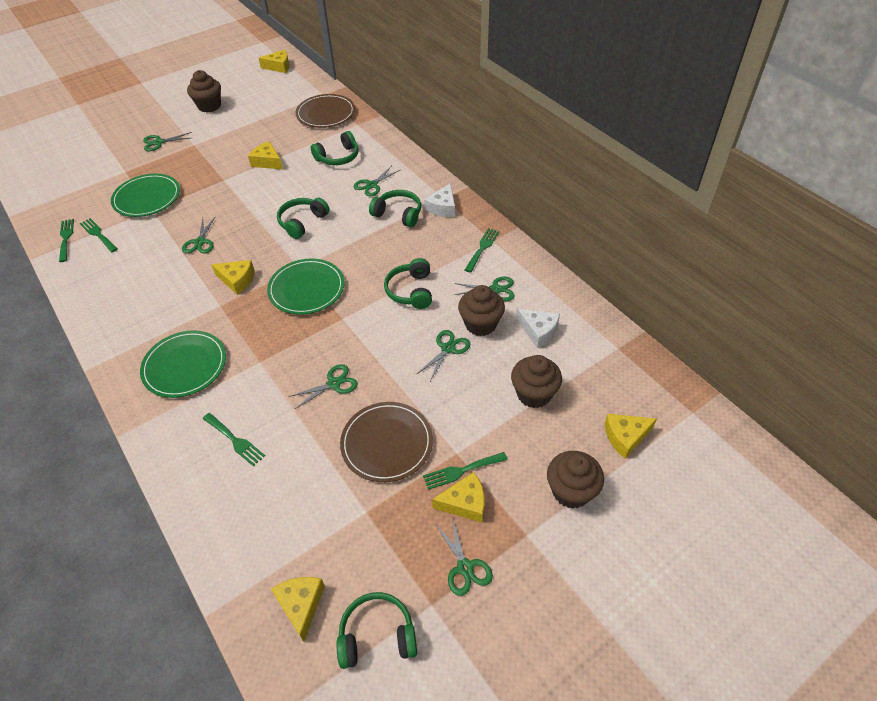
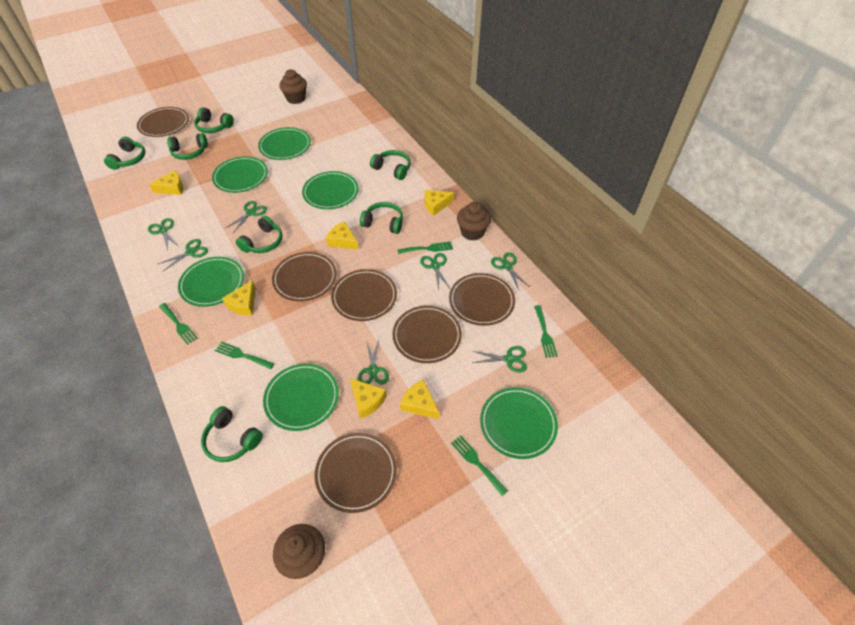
brown cupcake: [187,70,221,113] [458,285,505,336] [511,355,562,408] [547,451,604,509] = 4 -> [273,524,325,579] [279,69,307,104] [457,202,491,241] = 3
brown plate: [296,94,355,128] [340,402,433,482] = 2 -> [137,107,189,137] [272,252,337,301] [315,433,397,513] [331,269,397,321] [392,306,462,363] [449,273,515,326] = 6
green headphones: [277,198,330,239] [311,131,359,165] [337,592,417,669] [369,190,421,227] [384,258,432,309] = 5 -> [104,137,146,170] [167,133,208,160] [194,107,234,133] [201,406,263,462] [236,216,282,253] [360,202,403,234] [370,150,411,180] = 7
green plate: [111,174,180,217] [140,330,226,398] [267,258,345,315] = 3 -> [178,257,244,307] [212,156,268,193] [258,127,311,160] [263,363,339,431] [302,171,359,209] [480,387,558,459] = 6
white cheese: [424,183,455,217] [516,308,560,348] = 2 -> none = 0

